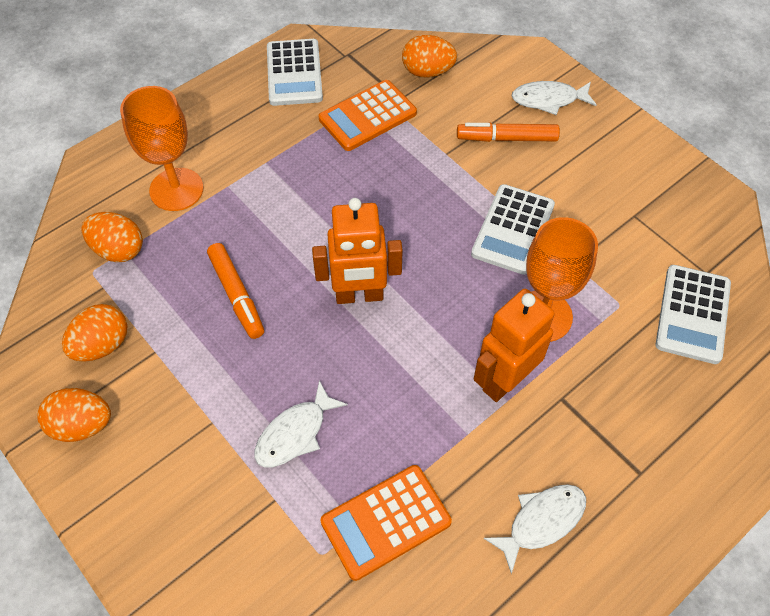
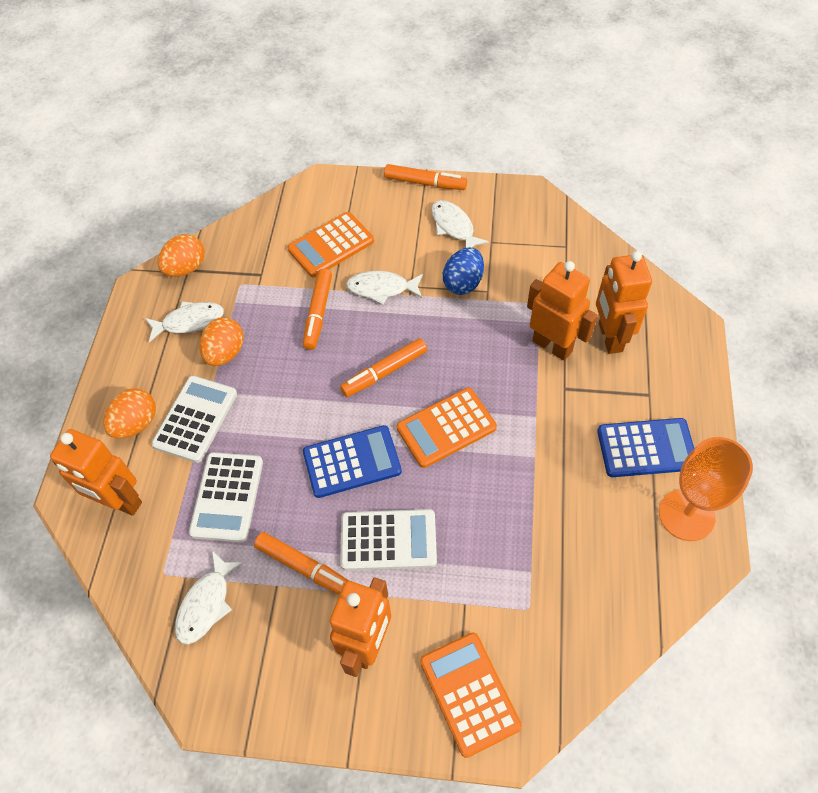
blue calculator: none = 0 -> [303,425,402,498] [597,418,694,477] = 2
blue egg: none = 0 -> [443,247,484,295] = 1
orange calculator: [319,80,417,151] [321,465,452,581] = 2 -> [287,212,374,277] [397,388,497,468] [420,632,522,758] = 3
orange egg: [37,388,111,442] [62,304,127,362] [81,212,143,262] [402,35,457,77] = 4 -> [103,388,156,438] [158,234,204,277] [199,317,244,366] = 3
orange goblet: [120,86,204,211] [526,217,598,342] = 2 -> [659,437,753,541] = 1
orange marker: [207,243,264,339] [457,123,560,142] = 2 -> [254,532,349,595] [303,269,332,350] [340,338,427,397] [384,164,467,190] = 4
orange robot: [312,198,403,304] [474,289,554,402] = 2 -> [50,429,142,516] [330,577,391,677] [527,261,598,361] [596,251,652,354] = 4
white fish: [254,380,348,468] [484,484,586,574] [512,81,597,115] = 3 -> [145,301,224,343] [175,551,244,644] [346,271,423,305] [431,200,489,248] = 4

